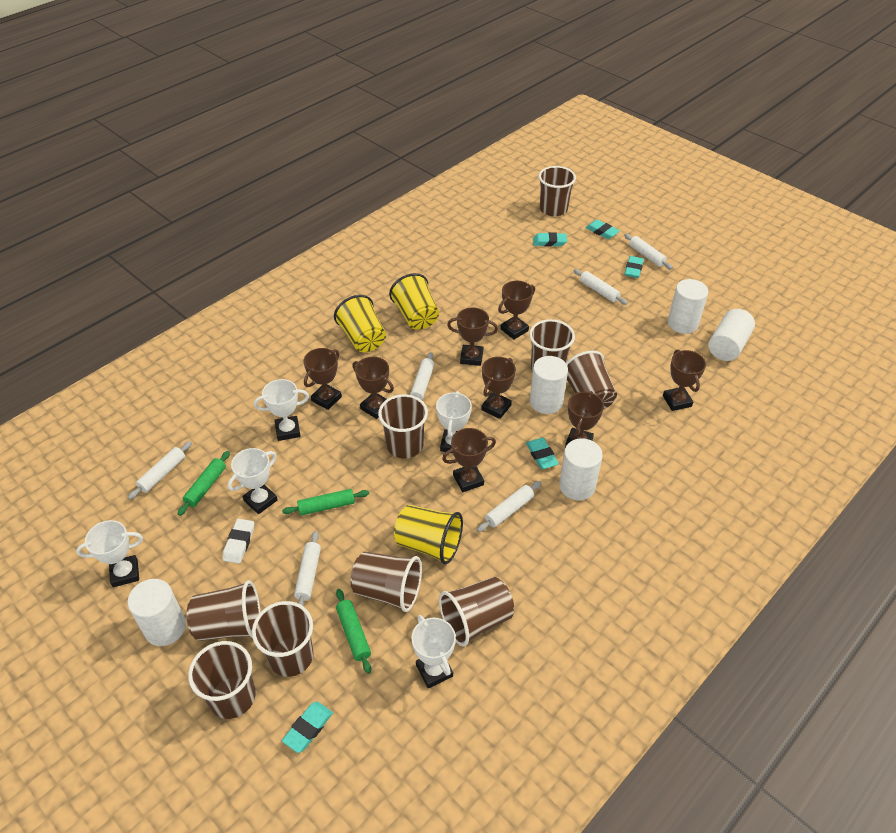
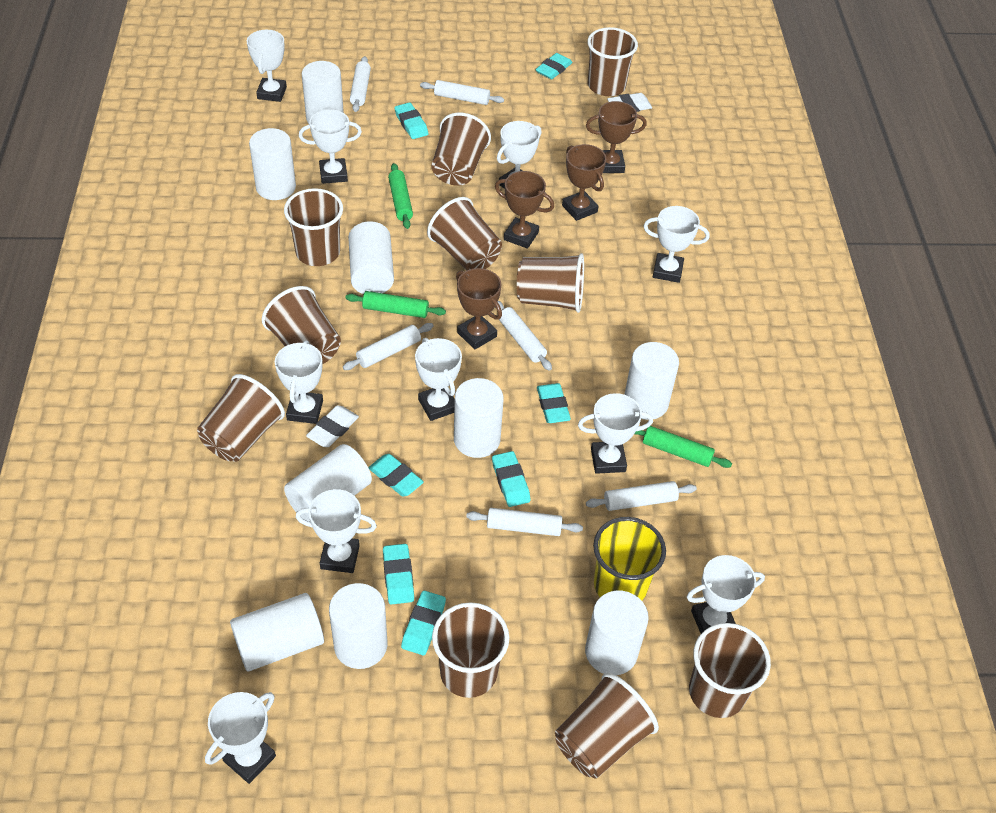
brown cup: [187,580,260,641] [188,641,256,719] [252,601,314,677] [351,552,422,612] [378,394,428,458] [439,577,514,647] [529,319,575,371] [539,166,576,216] [566,351,617,410] = 9 -> [197,374,285,462] [262,286,341,364] [284,188,343,266] [427,197,502,270] [432,113,491,186] [432,602,509,698] [517,253,584,313] [555,673,659,779] [587,27,638,96] [689,623,771,718] = 10
brown trophy: [303,348,342,410] [352,357,394,419] [442,428,496,492] [447,308,498,366] [481,357,516,419] [498,281,535,339] [565,391,604,447] [663,349,706,411] = 8 -> [456,268,502,349] [495,171,554,249] [562,144,606,221] [586,101,647,173] = 4
turquoise eraser: [282,702,333,753] [526,438,559,469] [533,232,567,247] [586,220,620,239] [625,256,644,278] = 5 -> [368,454,424,496] [383,544,414,605] [394,102,428,139] [401,590,446,655] [492,451,531,507] [535,53,573,79] [537,383,571,423] = 7
white cylinder: [127,579,186,646] [530,356,568,414] [559,438,603,500] [668,279,708,334] [708,309,755,361] = 5 -> [230,593,324,671] [249,128,296,200] [284,444,372,522] [302,61,344,124] [329,583,387,669] [348,221,394,294] [454,378,504,458] [585,591,649,675] [624,342,679,420] = 9
white eraser: [223,519,254,564] = 1 -> [306,405,359,447] [607,93,652,112] = 2
white trophy: [76,520,143,587] [228,448,278,514] [254,379,309,441] [412,615,456,688] [436,391,472,453] = 5 -> [205,692,276,784] [247,30,287,102] [275,340,323,424] [296,489,377,573] [299,109,362,184] [415,338,462,421] [497,121,542,189] [578,393,653,474] [643,206,709,283] [687,555,765,633] = 10
yellow cup: [334,295,386,352] [389,273,439,330] [394,505,463,564] = 3 -> [593,517,666,601] = 1

